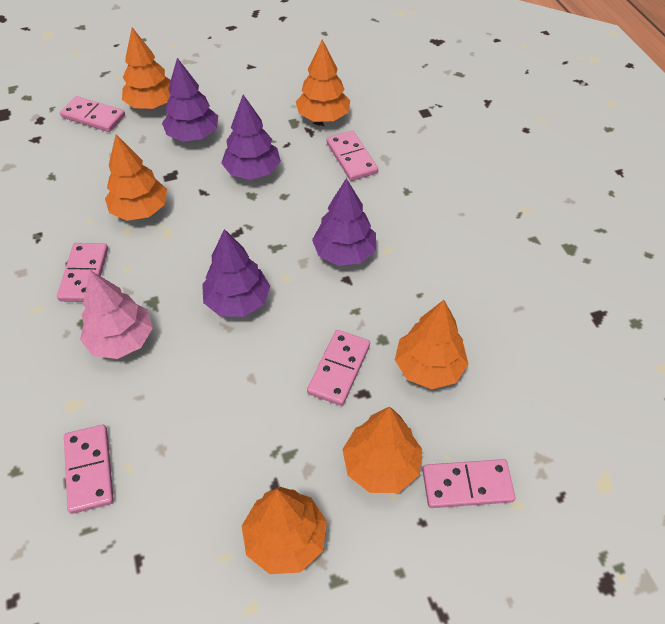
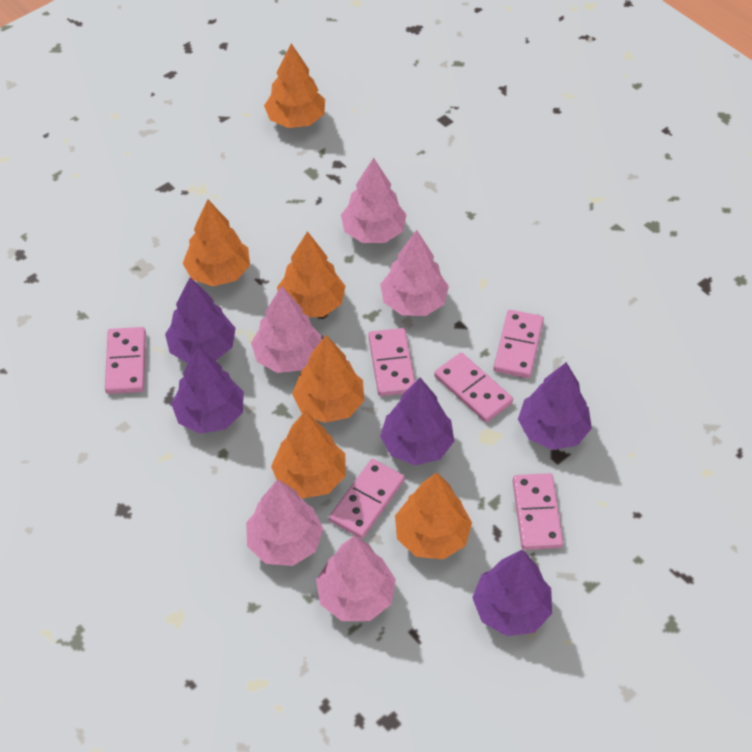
pink tree: [80,270,153,359] = 1 -> [246,479,323,566] [251,286,321,373] [316,536,396,621] [341,158,407,243] [380,230,449,316] = 5
purple tree: [162,58,218,142] [202,229,270,317] [221,95,281,180] [312,178,376,266] = 4 -> [165,277,236,363] [171,346,244,434] [380,378,454,466] [472,549,552,636] [518,362,592,450] = 5

